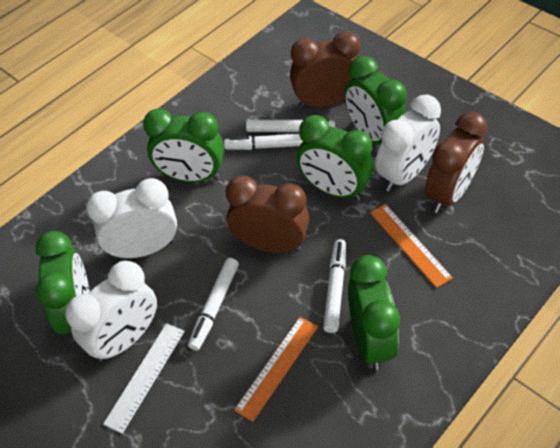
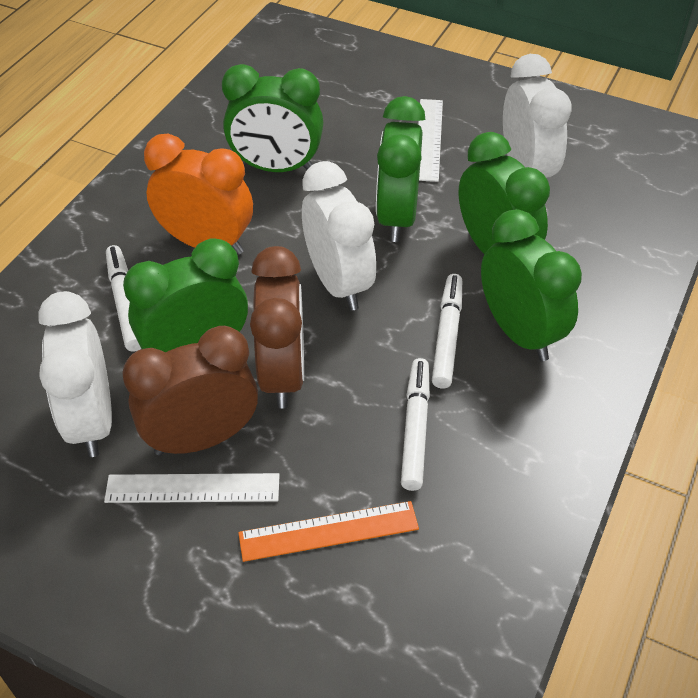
brown clock: [226,175,310,253] [290,31,360,108] [425,112,488,213] = 3 -> [122,326,258,456] [250,246,304,409] = 2
orange clock: none = 0 -> [144,134,253,255] = 1
orange ruler: [234,317,318,422] [370,204,453,288] = 2 -> [238,501,419,562] = 1
white marker: [188,258,239,351] [224,134,303,150] [246,119,335,132] [323,239,346,333] = 4 -> [106,245,141,352] [401,358,430,491] [432,274,462,389] = 3
white ruler: [103,323,185,434] = 1 -> [104,473,280,503] [418,99,443,182] = 2

